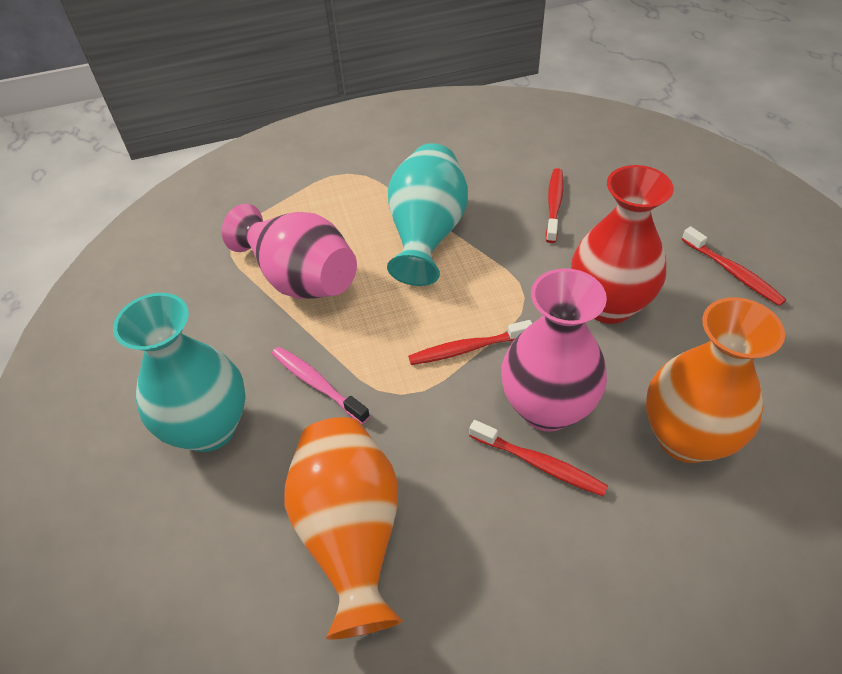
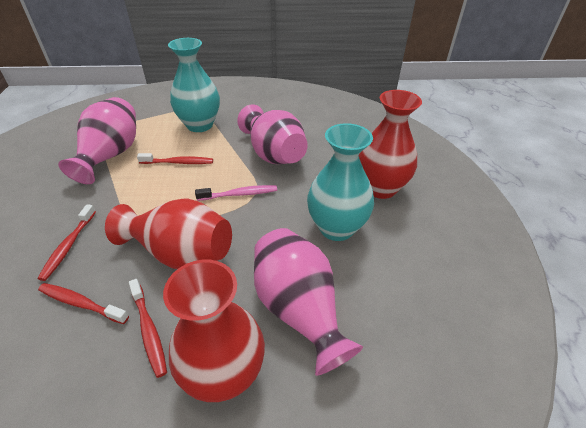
orange vase: [284,417,403,640] [646,297,785,463] = 2 -> none = 0
pink vase: [222,204,357,299] [501,268,607,432] = 2 -> [58,97,136,184] [237,104,308,164] [254,228,363,376] = 3
red vase: [571,165,674,324] = 1 -> [105,199,232,269] [163,260,265,402] [359,90,422,199] = 3

